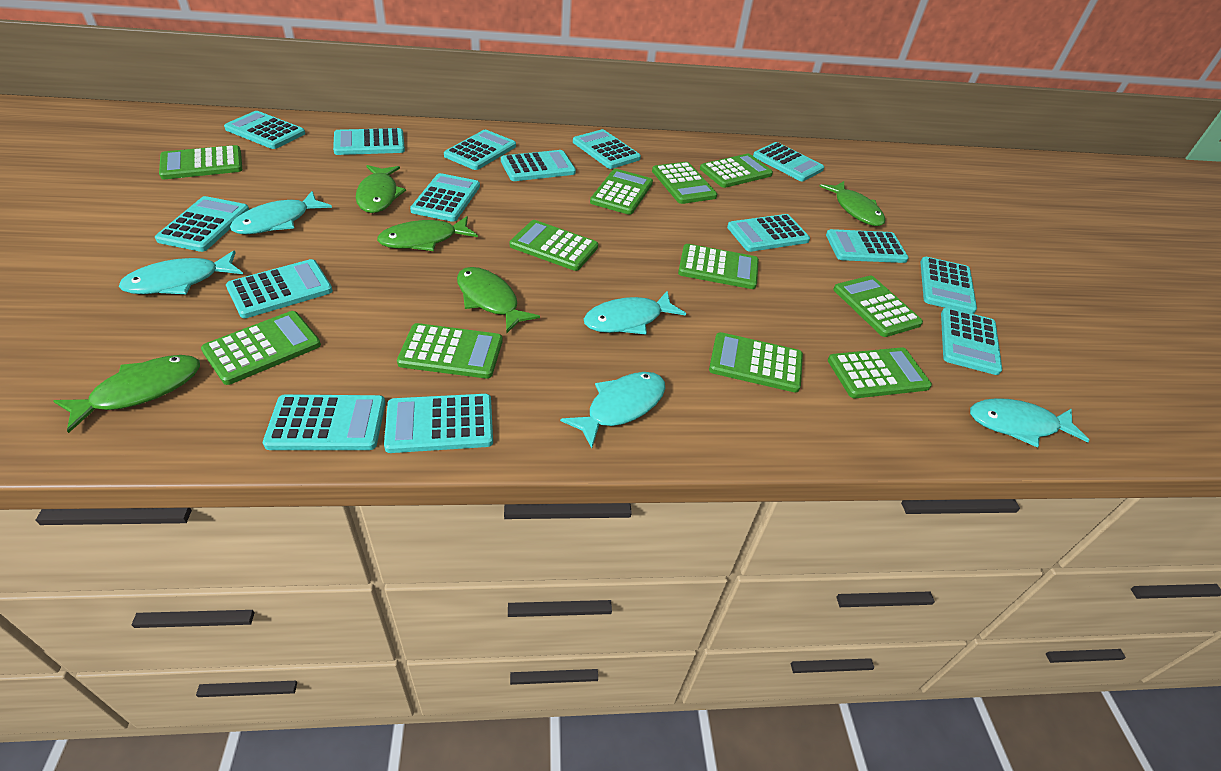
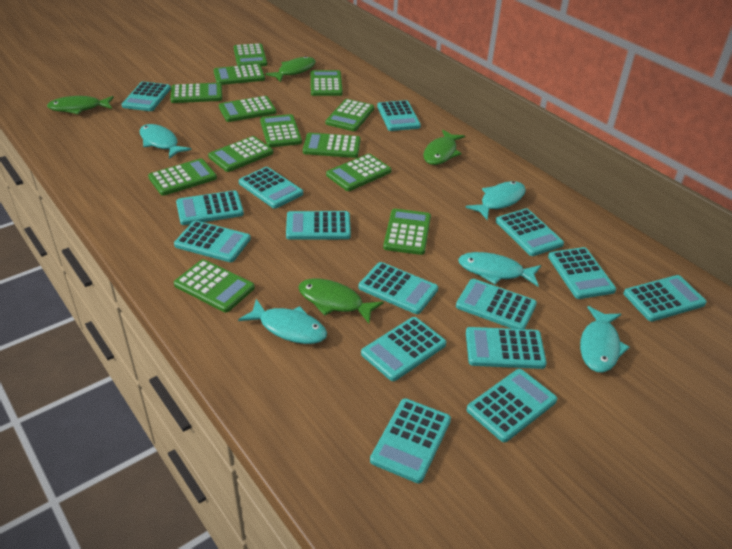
green calculator: [159,145,242,179] [201,311,321,385] [397,323,502,379] [510,220,598,271] [590,169,653,215] [652,162,717,204] [678,244,759,289] [700,154,773,188] [709,332,803,393] [828,347,932,398] [833,276,923,337] = 11 -> [148,159,217,196] [170,83,222,103] [174,259,255,312] [208,136,273,172] [214,64,265,85] [219,96,276,122] [234,43,267,66] [260,114,302,147] [303,133,361,158] [311,70,343,96] [325,99,374,131] [326,154,391,191] [383,209,431,255] = 13
green fish: [53,355,200,433] [356,165,406,213] [377,216,478,251] [457,267,540,333] [819,181,885,226] = 5 -> [47,96,114,114] [265,56,316,82] [298,279,384,323] [423,130,465,165] = 4

